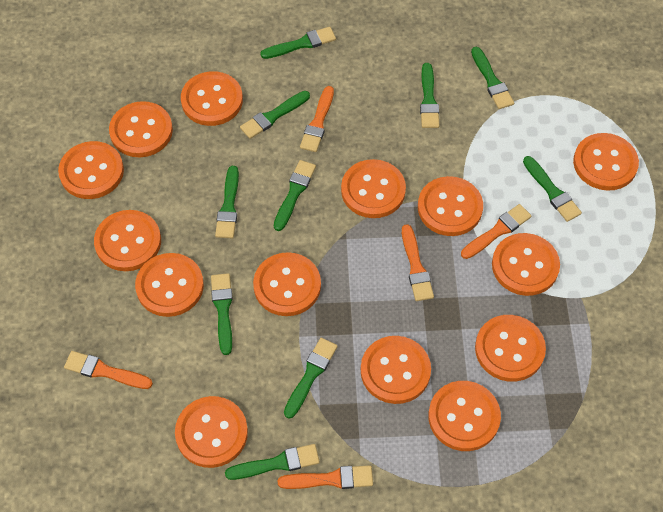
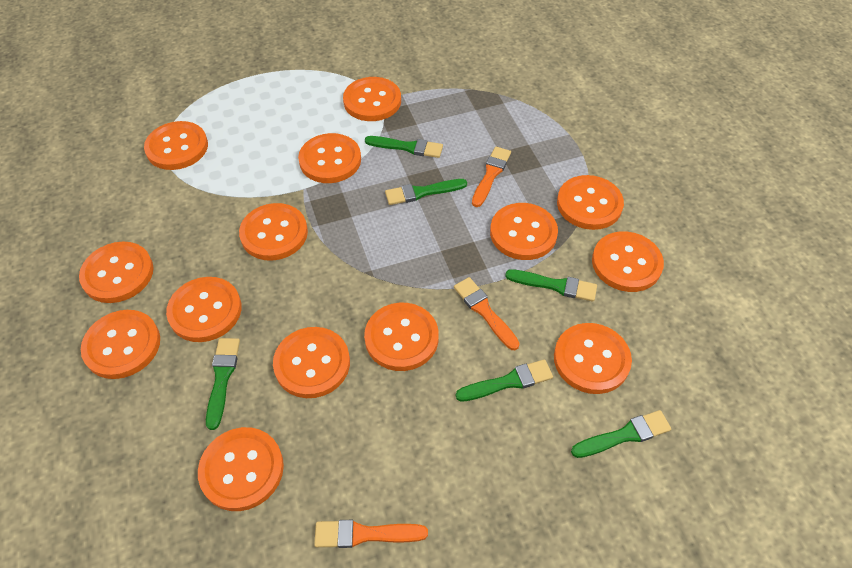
green brush: [211,273,233,355] [215,166,239,238] [225,444,320,480] [240,91,310,139] [260,27,336,59] [274,160,316,231] [284,338,338,418] [420,63,440,128] [471,47,514,109] [523,156,582,222] = 10 -> [206,338,240,430] [365,136,443,158] [385,179,467,205] [456,359,553,402] [505,269,597,302] [571,410,671,458] = 6
orange brush: [64,351,153,389] [278,465,373,489] [300,86,334,152] [402,224,434,301] [461,204,532,259] = 5 -> [314,520,428,548] [454,277,520,350] [472,147,511,207] = 3

